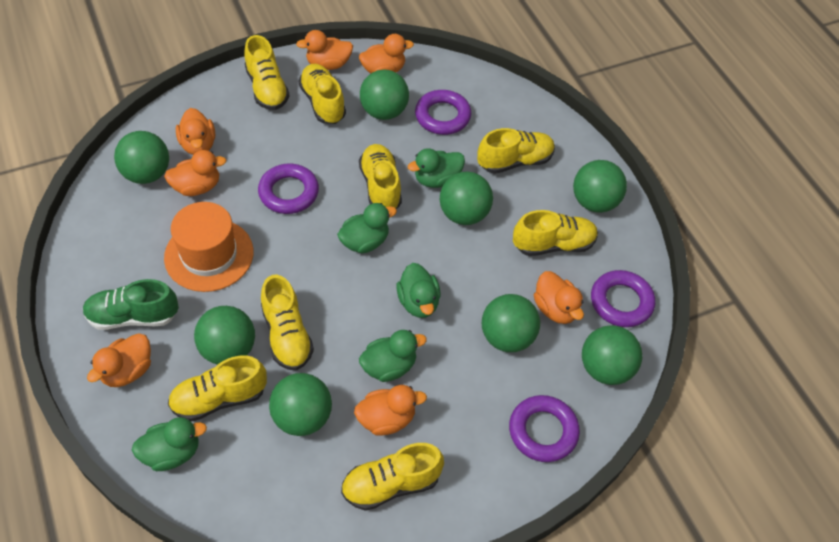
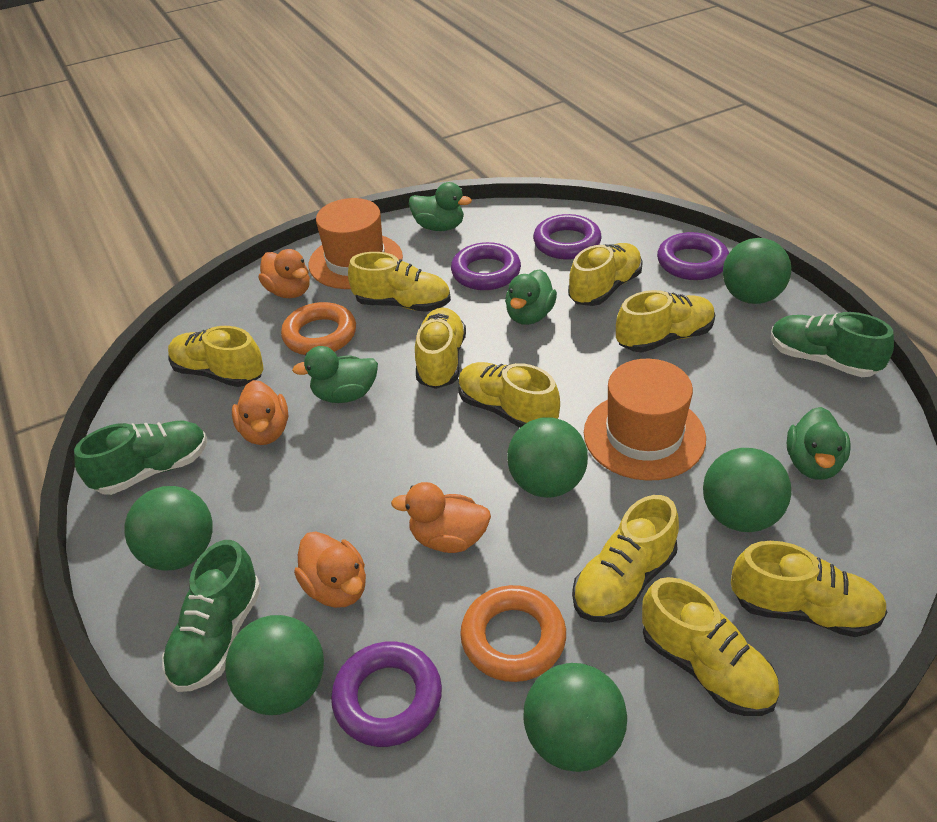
green ball: [114,131,169,184] [194,306,255,365] [269,373,332,436] [360,70,409,120] [440,172,493,225] [482,294,540,352] [573,160,627,213] [582,325,642,385] = 8 -> [124,486,213,571] [225,615,324,715] [507,418,588,498] [523,663,627,772] [703,448,791,532] [723,238,791,304] = 6
green duck: [132,417,207,471] [337,203,397,253] [359,330,427,382] [396,263,440,318] [408,148,465,188] = 5 -> [292,346,378,403] [409,182,472,231] [505,269,557,325] [787,407,851,480] = 4
green shoe: [83,279,179,330] = 1 -> [74,421,207,495] [162,540,261,692] [771,312,894,377] = 3
orange duck: [87,333,151,387] [164,150,226,196] [176,108,215,155] [296,30,353,70] [354,385,427,436] [359,34,414,74] [534,271,584,324] = 7 -> [232,380,288,445] [258,249,310,298] [294,532,366,608] [391,482,491,553] = 4
orange hat: [164,202,254,292] = 1 -> [309,198,403,289] [584,359,706,481] = 2
orange ring: none = 0 -> [281,302,356,355] [460,585,566,682] = 2
yellow shoe: [168,356,267,421] [244,35,290,110] [261,275,314,370] [298,64,346,124] [341,443,444,511] [359,144,402,209] [477,128,555,174] [513,210,598,256] = 8 -> [168,326,264,387] [348,252,451,312] [415,307,466,389] [458,362,560,428] [568,243,643,306] [572,495,679,623] [616,290,715,352] [642,577,779,716] [731,541,887,637] = 9

